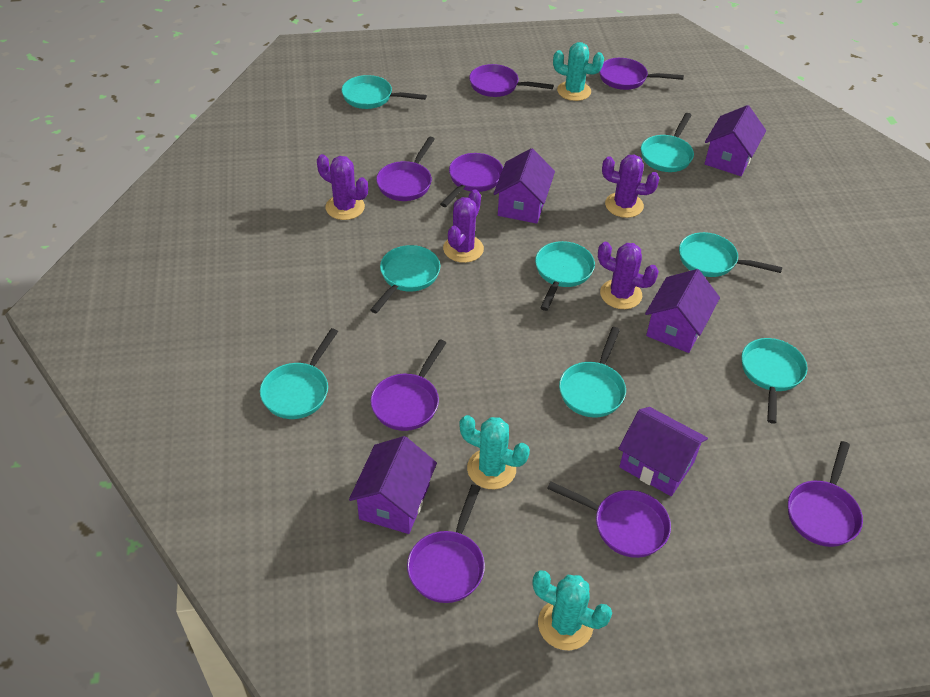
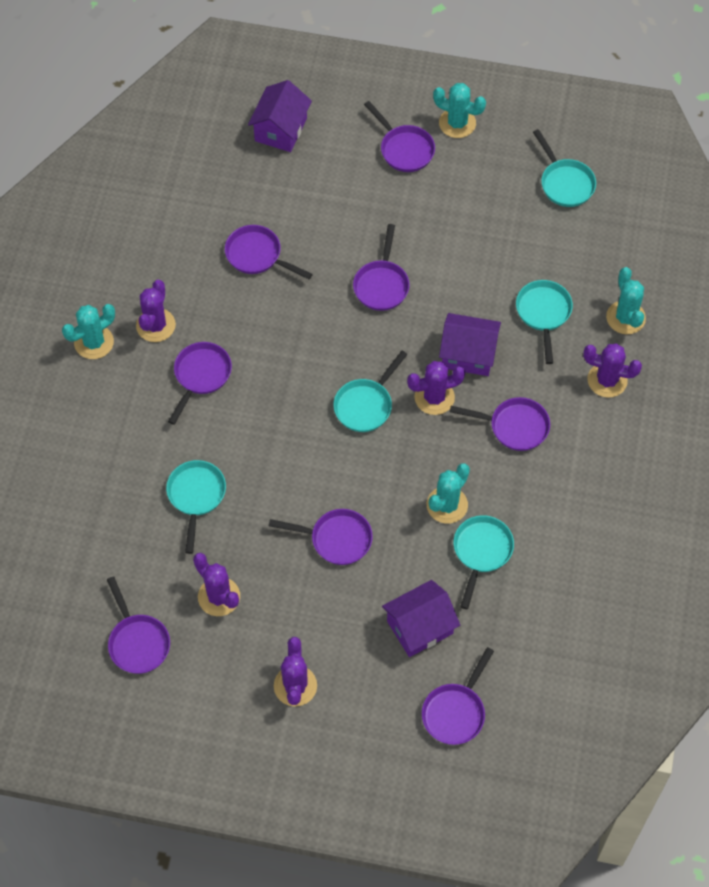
purple cactus: [317,154,368,220] [443,189,484,263] [598,242,659,309] [602,154,659,218] = 4 -> [136,280,176,342] [193,553,240,616] [274,637,317,706] [407,361,465,415] [583,343,642,398] = 5
purple house: [349,436,437,534] [493,148,555,224] [618,407,708,496] [645,269,720,353] [705,105,766,176] = 5 -> [248,80,312,152] [382,580,460,657] [439,313,501,376] = 3
turquoise cactus: [459,415,530,489] [533,570,612,650] [553,42,604,101] = 3 -> [62,304,115,359] [427,463,470,524] [433,83,486,138] [606,267,646,334] = 4
turquoise pan: [260,328,338,419] [341,75,427,109] [370,245,440,313] [535,241,595,311] [559,327,626,418] [641,113,694,172] [679,232,783,277] [742,338,808,424] = 8 -> [166,460,226,554] [333,351,408,432] [453,515,514,609] [516,280,573,364] [533,129,596,207] = 5

